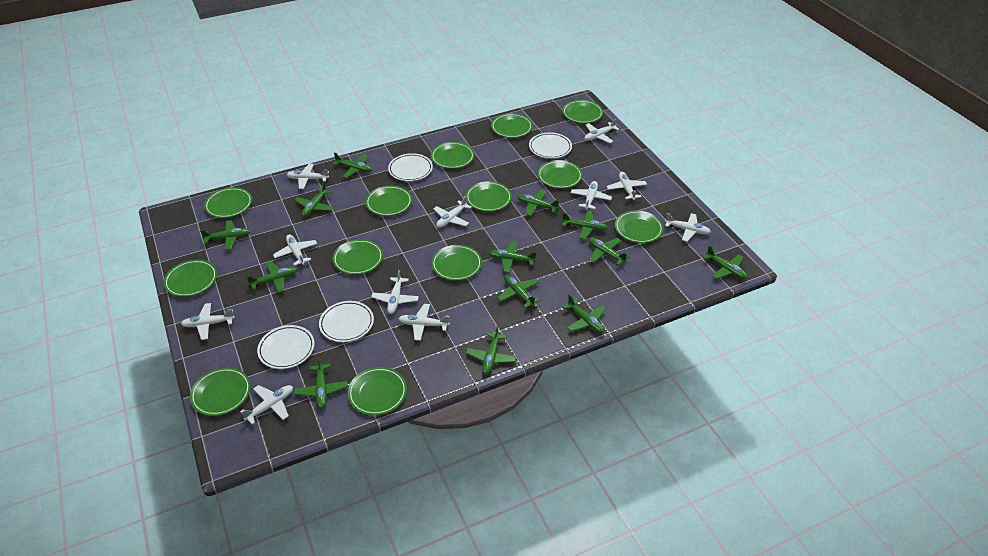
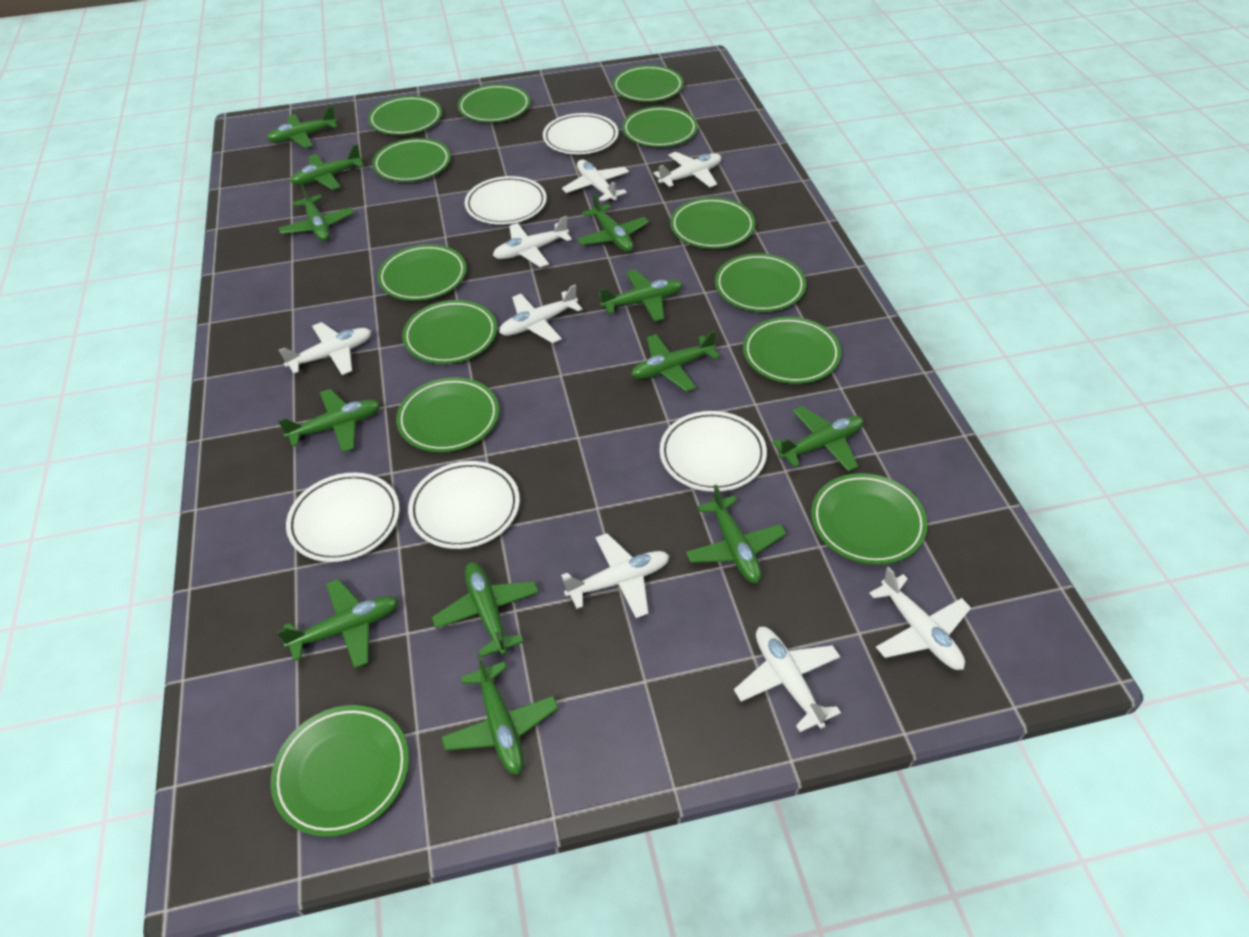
green plane: [200,220,251,250] [246,261,297,293] [295,182,334,217] [295,357,348,409] [333,153,372,178] [466,326,516,374] [489,241,536,273] [498,275,541,308] [517,190,560,216] [562,211,607,239] [563,294,606,333] [588,238,630,266] [703,246,747,279] = 13 -> [267,106,337,148] [277,579,399,669] [278,389,380,452] [279,184,354,241] [290,144,364,190] [432,562,539,657] [441,653,558,775] [577,193,649,252] [598,270,683,322] [631,331,720,392] [686,484,786,583] [772,406,863,472] = 12
white plane: [181,303,235,340] [240,385,293,425] [273,234,317,266] [287,164,329,189] [371,270,419,314] [399,304,450,341] [433,196,472,228] [570,181,612,210] [585,118,619,143] [607,172,647,200] [665,213,711,242] = 11 -> [279,322,372,375] [493,216,572,268] [499,284,583,343] [561,533,670,618] [562,160,629,202] [653,152,721,187] [734,627,841,732] [869,567,971,670] = 8
white plate: [257,325,315,369] [319,301,374,342] [388,153,433,181] [529,132,572,159] = 4 -> [286,473,400,562] [408,461,520,549] [465,176,547,225] [543,113,618,154] [660,411,767,492] = 5

